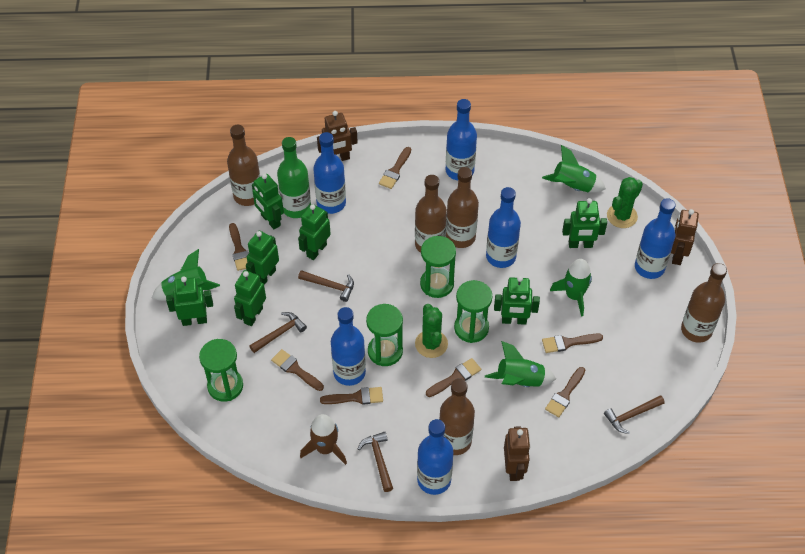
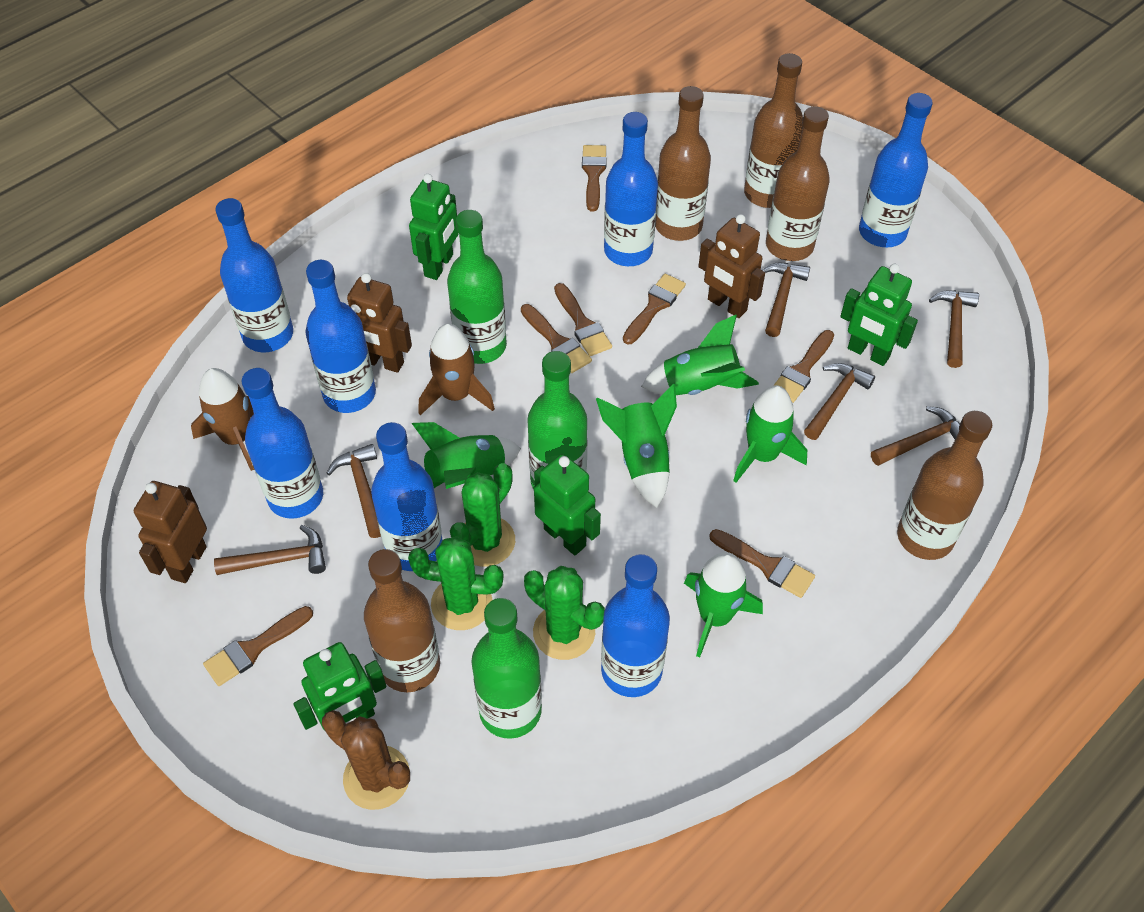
blue bottle: [313,132,346,214] [331,307,366,386] [417,419,453,495] [446,99,477,180] [486,187,521,268] [635,198,676,279] = 6 -> [216,198,293,352] [241,368,323,519] [306,260,376,413] [371,422,443,571] [601,554,670,697] [604,112,658,266] [859,93,933,248] = 7
brown cactus: none = 0 -> [322,710,410,810] = 1
brown hammer: [249,312,307,353] [298,270,354,302] [358,432,393,492] [604,395,665,434] = 4 -> [214,525,326,575] [327,444,381,538] [762,263,810,337] [804,363,875,440] [871,406,960,466] [929,290,979,368] = 6
brown rocket: [300,414,347,465] = 1 -> [191,368,254,471] [418,324,495,415] = 2
green bottle: [277,137,311,218] = 1 -> [447,210,507,364] [472,598,542,739] [527,351,587,490] = 3
green cactus: [415,304,448,358] [607,177,643,228] = 2 -> [408,536,504,630] [450,463,515,567] [524,566,605,660] = 3
green hourglass: [199,339,243,402] [366,304,403,366] [420,236,456,298] [454,280,493,343] = 4 -> none = 0
green robot: [166,276,213,326] [234,270,266,326] [246,231,279,285] [252,174,284,229] [298,204,331,260] [494,276,540,325] [562,198,607,248] = 7 -> [293,642,386,731] [409,174,459,280] [534,454,601,555] [840,264,918,366] = 4
green rocket: [152,249,220,301] [485,341,556,387] [542,145,606,192] [550,259,592,317] = 4 -> [412,422,521,489] [596,384,677,508] [641,315,759,395] [684,552,763,657] [733,385,807,483] = 5

